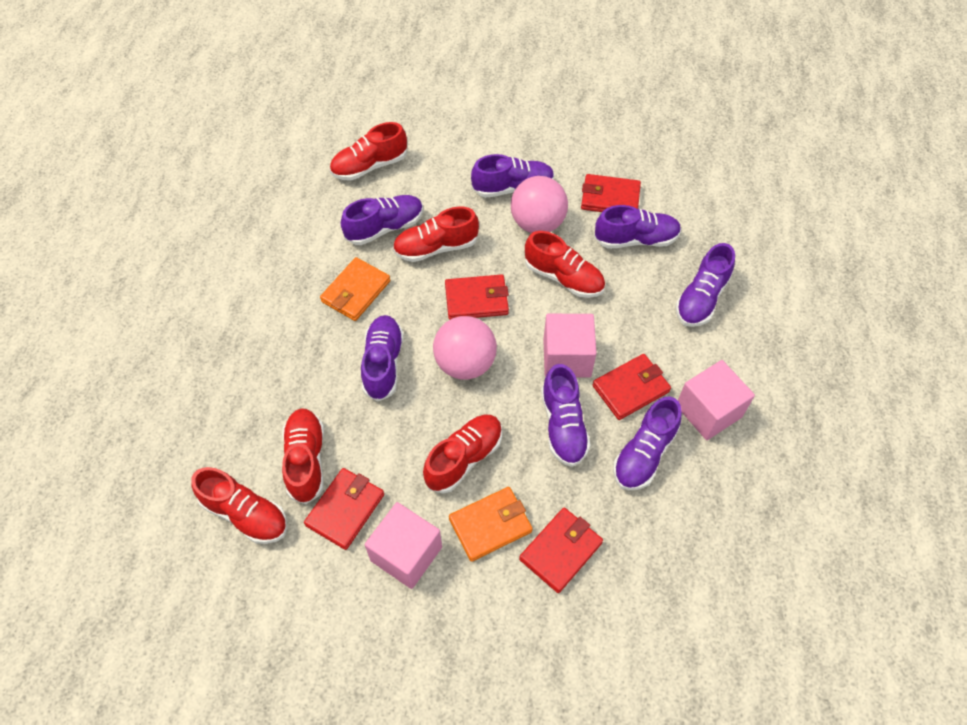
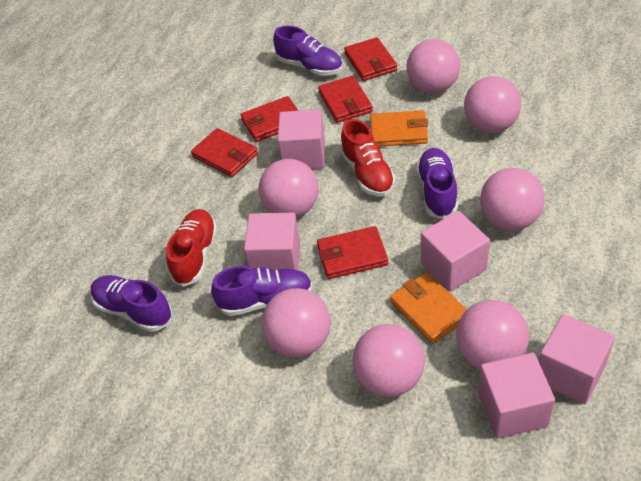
pink ball: [433,316,497,380] [511,176,568,233] = 2 -> [259,159,319,218] [262,288,331,357] [353,324,425,397] [406,39,460,93] [456,300,529,369] [464,76,521,133] [480,168,545,231] = 7
pink cube: [364,502,442,589] [543,314,597,378] [678,360,755,440] = 3 -> [244,213,300,270] [278,109,325,169] [421,211,490,292] [478,353,555,439] [539,314,615,404] = 5
purple shoe: [341,195,423,245] [361,315,404,401] [471,154,555,198] [541,364,590,467] [594,205,681,248] [613,396,682,490] [676,243,735,327] = 7 -> [91,275,172,332] [211,266,313,316] [273,26,343,76] [416,148,458,219] = 4
red shoe: [191,467,287,544] [282,408,324,504] [330,122,407,181] [393,207,479,262] [423,415,502,494] [525,231,605,298] = 6 -> [166,209,217,287] [340,119,395,196] = 2

